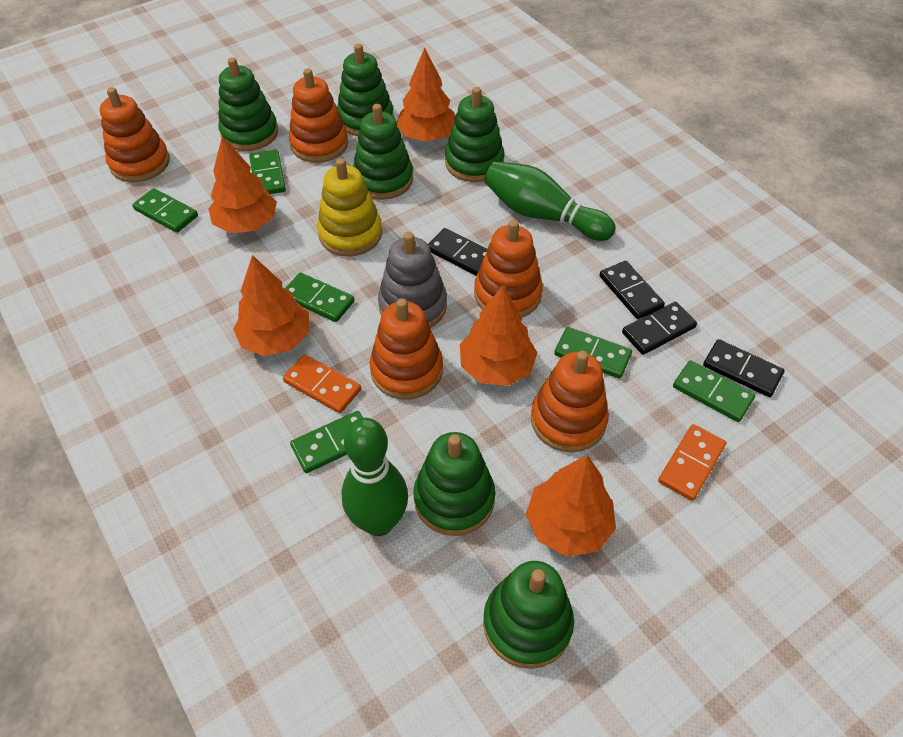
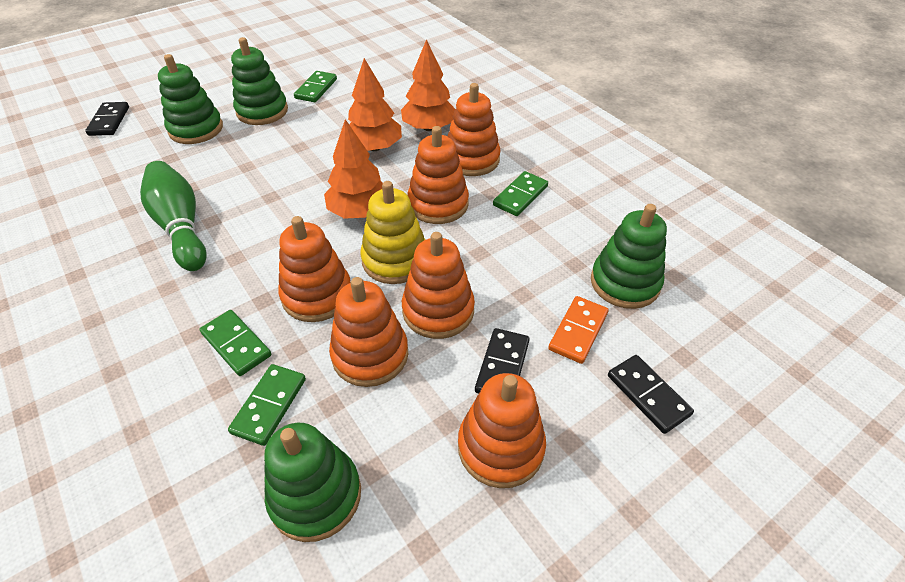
black domino: [428,228,487,276] [599,261,665,319] [622,302,697,355] [703,339,785,397] = 4 -> [85,102,129,136] [475,328,530,394] [608,355,694,434] = 3
green bowling pin: [341,418,408,536] [484,161,616,241] = 2 -> [140,161,207,271] = 1
green domino: [132,188,198,233] [249,150,286,194] [285,272,354,322] [290,411,363,473] [554,327,632,379] [673,360,756,422] = 6 -> [200,310,271,376] [228,364,306,446] [294,71,337,102] [493,171,548,216] = 4
green stacking toy: [218,57,278,151] [337,44,394,136] [353,104,413,200] [413,432,496,536] [445,87,504,182] [483,561,574,669] = 6 -> [158,54,223,144] [231,37,288,125] [264,423,361,542] [591,204,667,309] = 4
grey stacking toy: [378,232,447,328] = 1 -> none = 0
orange domino: [283,354,361,413] [658,424,726,501] = 2 -> [548,296,609,364] = 1
orange stacking toy: [100,87,170,182] [289,68,348,163] [370,298,443,400] [474,220,543,318] [531,351,609,452] = 5 -> [278,216,351,322] [329,277,408,387] [402,232,475,339] [407,126,469,224] [447,83,500,176] [458,373,546,488] = 6
orange tree: [208,136,277,233] [233,255,309,356] [397,48,455,142] [460,285,537,386] [526,455,616,557] = 5 -> [324,119,383,219] [348,58,402,151] [401,39,455,131] = 3

